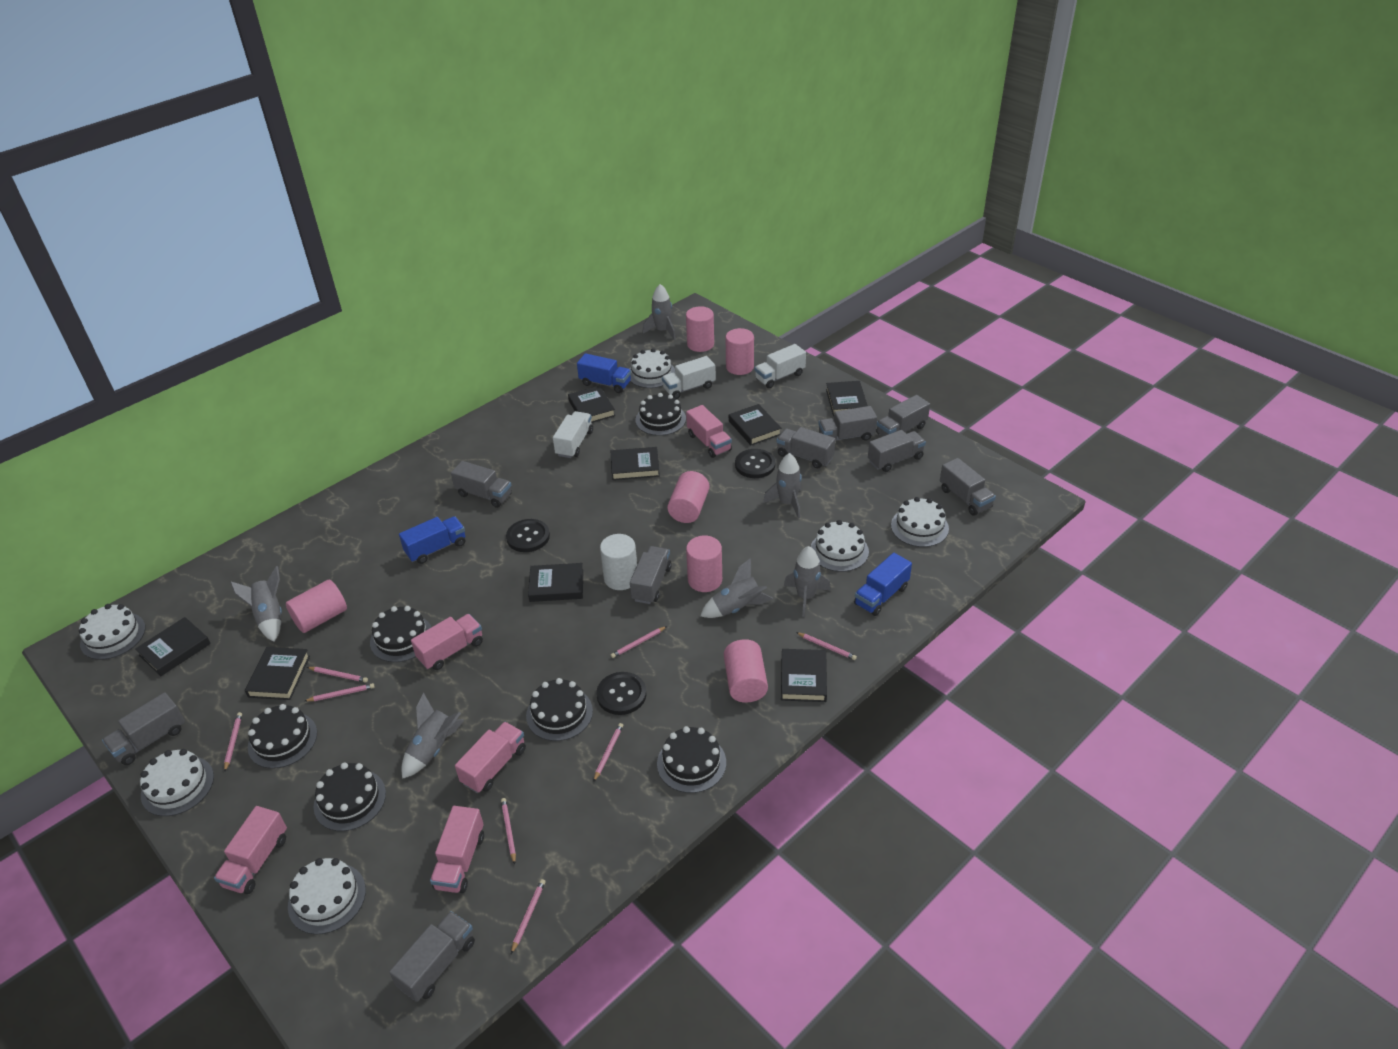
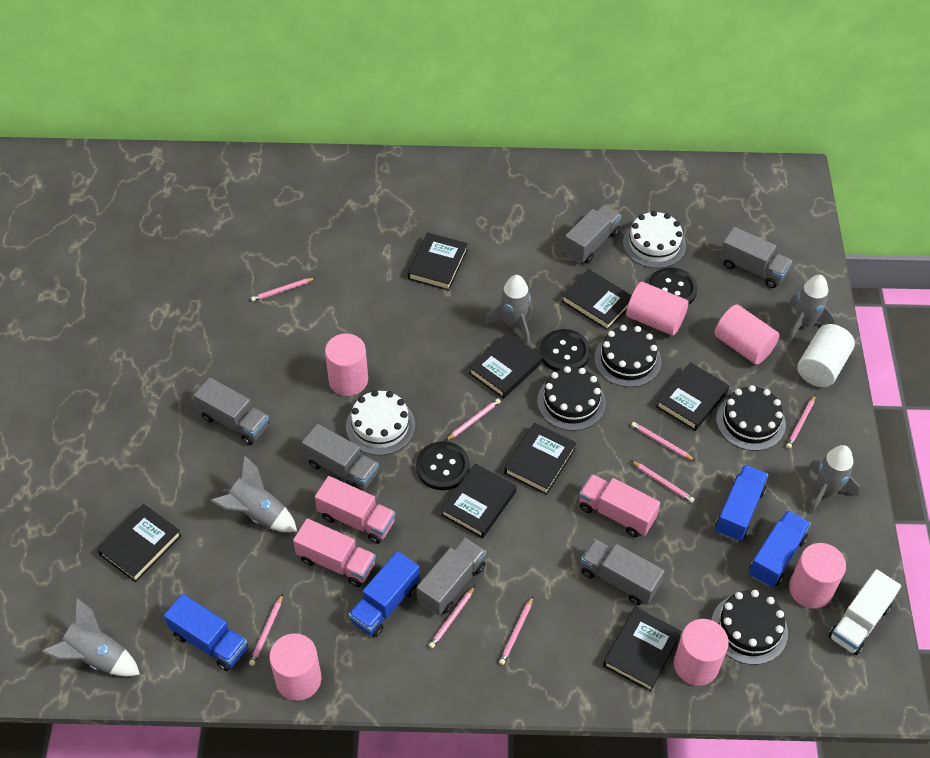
black cake: [248,704,317,769] [314,762,386,831] [370,606,431,662] [526,678,593,741] [635,393,686,436] [657,726,726,793] = 6 -> [537,366,606,431] [594,325,661,387] [711,590,788,665] [716,385,786,451] = 4
blue truck: [399,516,465,564] [577,353,631,393] [854,553,912,616] = 3 -> [164,594,248,671] [348,551,420,637] [715,464,768,541] [749,510,811,587] = 4
grey rocket: [230,566,282,642] [401,692,464,779] [643,284,676,340] [700,558,773,618] [763,453,802,519] [784,546,831,617] = 6 -> [42,598,140,676] [211,456,297,532] [485,275,531,345] [788,275,835,342] [808,445,860,514] = 5
grey truck: [102,692,185,765] [389,911,475,1002] [451,461,512,508] [630,546,672,604] [777,427,835,468] [818,406,877,441] [868,430,926,472] [876,395,930,437] [940,458,996,516] = 9 -> [194,377,269,445] [302,424,379,491] [417,537,486,615] [564,205,622,263] [581,539,665,605] [720,227,792,288] = 6
pink truck: [214,806,287,894] [411,614,483,670] [430,806,484,893] [455,722,526,793] [686,405,732,458] = 5 -> [293,519,376,587] [315,476,395,544] [579,474,660,537] = 3
white cake: [79,604,146,660] [140,749,214,816] [288,858,366,935] [630,348,675,388] [811,520,869,572] [891,497,949,547] = 6 -> [346,390,415,456] [623,211,686,268] = 2
white truck: [553,411,593,458] [662,356,716,399] [754,344,806,388] = 3 -> [828,569,901,655] = 1

